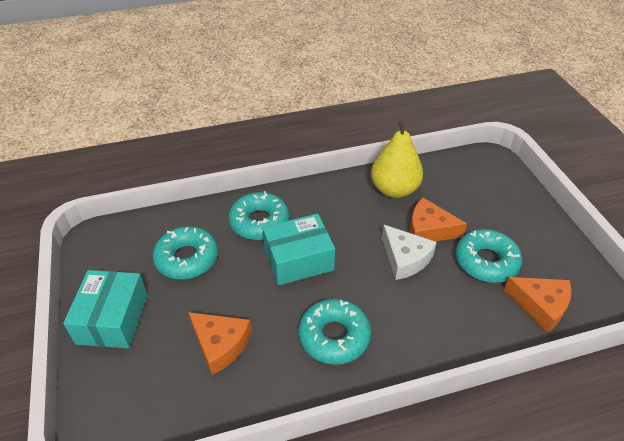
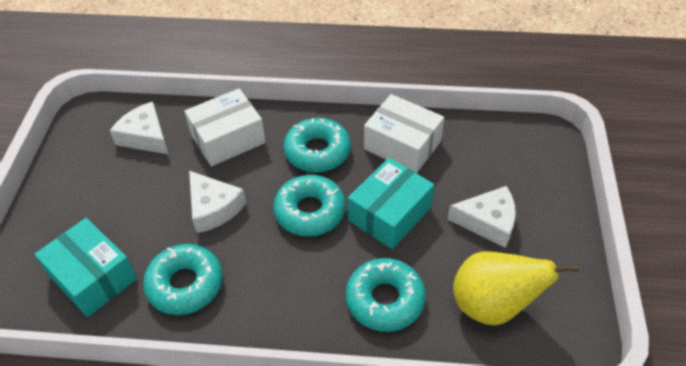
orange cheese: [188,312,252,375] [410,198,467,242] [504,277,571,333] = 3 -> none = 0
white box: none = 0 -> [184,88,266,166] [364,94,444,173] = 2
white cheese: [382,225,437,280] = 1 -> [110,102,168,154] [189,171,246,233] [448,186,516,248] = 3

